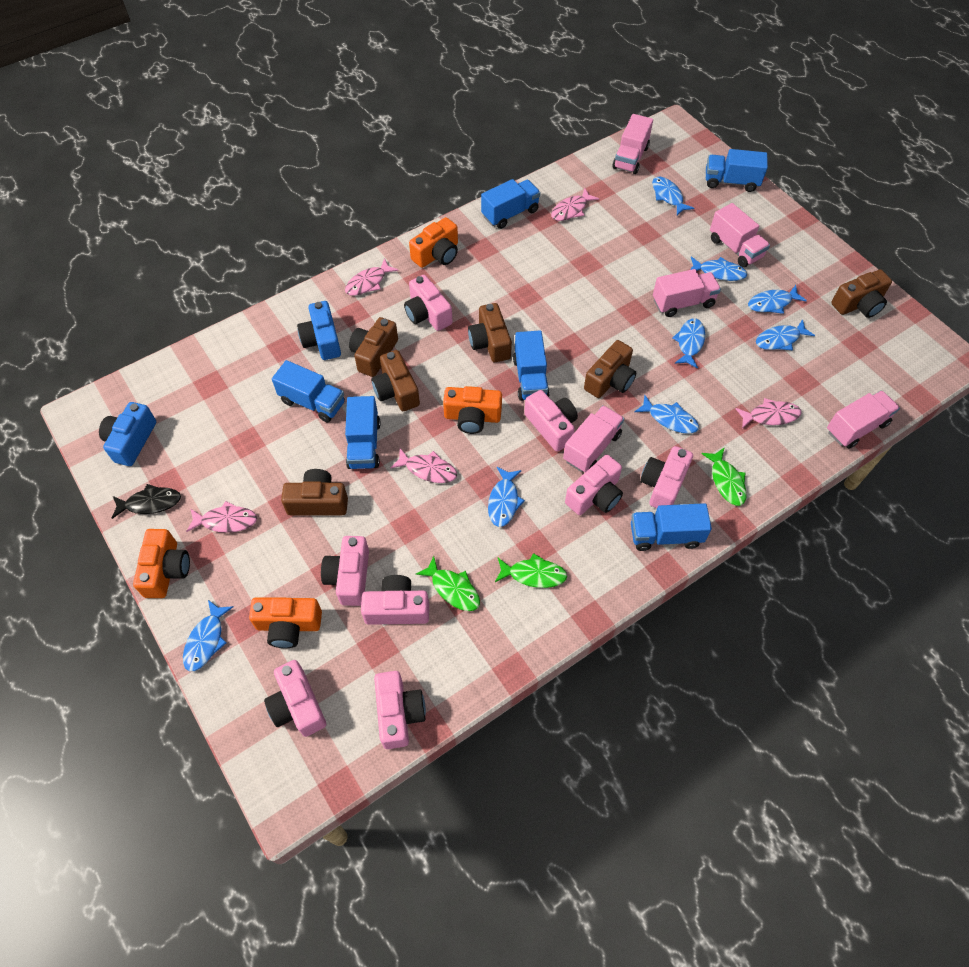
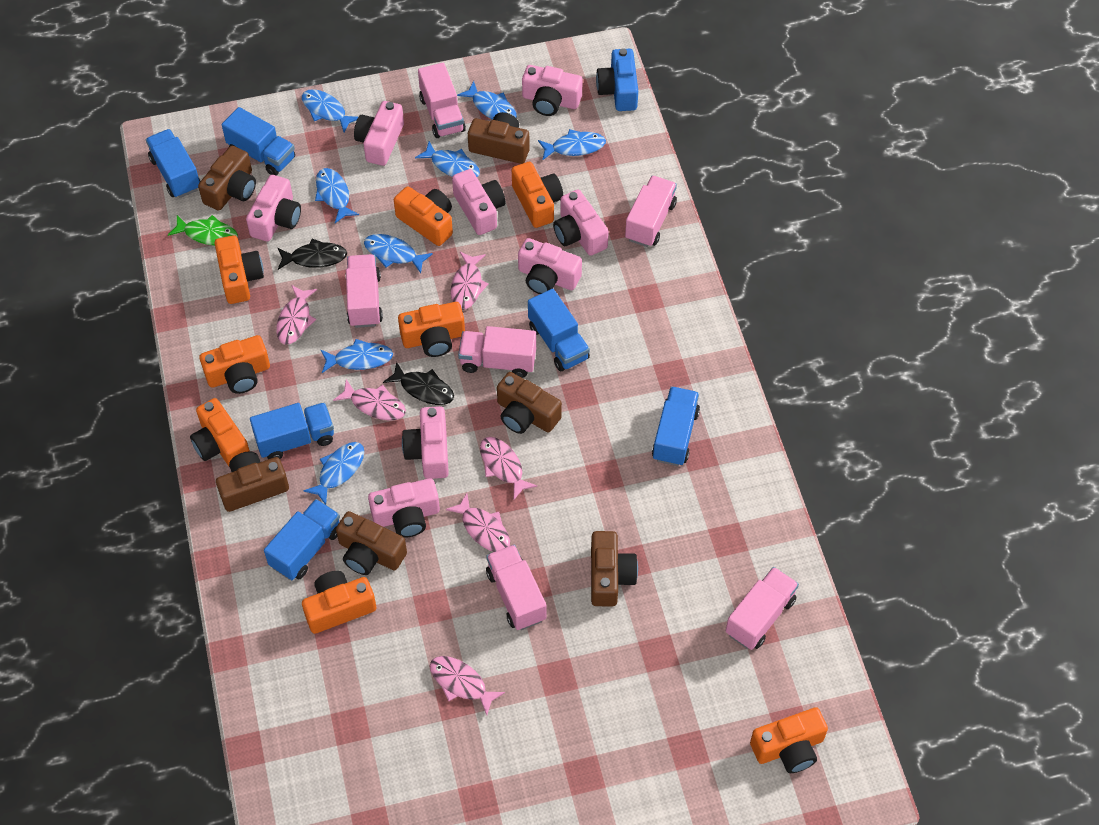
black fish: [111,484,181,519] = 1 -> [278,239,347,270] [383,362,454,405] = 2
blue camera: [99,402,156,466] [297,301,341,360] = 2 -> [596,48,638,111] = 1
green fish: [416,556,480,611] [495,553,567,588] [701,447,747,506] = 3 -> [168,215,238,246] = 1
orange camera: [133,529,190,598] [249,597,322,648] [409,217,458,268] [443,386,502,434] = 4 -> [190,398,250,466] [199,335,270,394] [215,235,264,304] [302,571,376,634] [394,186,453,246] [398,302,465,357] [512,162,563,228] [750,707,828,773] = 8
pink fish: [186,501,257,533] [345,258,399,296] [390,448,457,483] [551,188,599,221] [735,398,801,428] = 5 -> [276,285,317,345] [333,379,406,420] [430,656,505,715] [446,493,510,552] [451,252,489,310] [480,437,537,499] = 6
pink truck: [563,405,624,472] [613,114,653,174] [653,269,721,317] [710,203,770,268] [827,390,900,449] = 5 -> [345,254,383,328] [418,63,466,138] [458,326,536,378] [486,545,546,630] [625,176,677,247] [726,567,799,650] = 6

